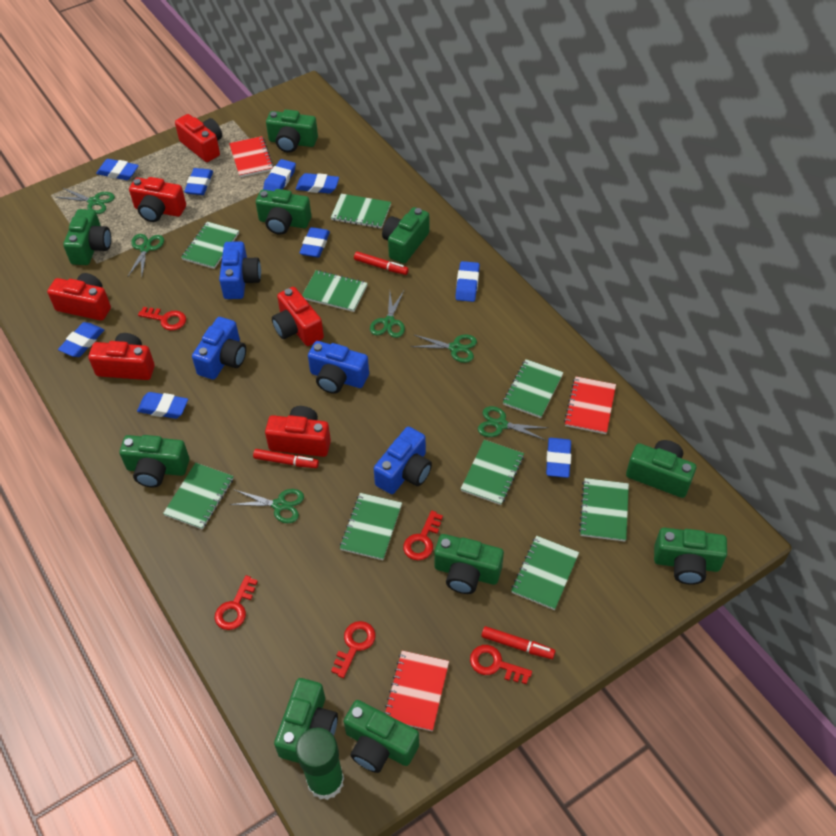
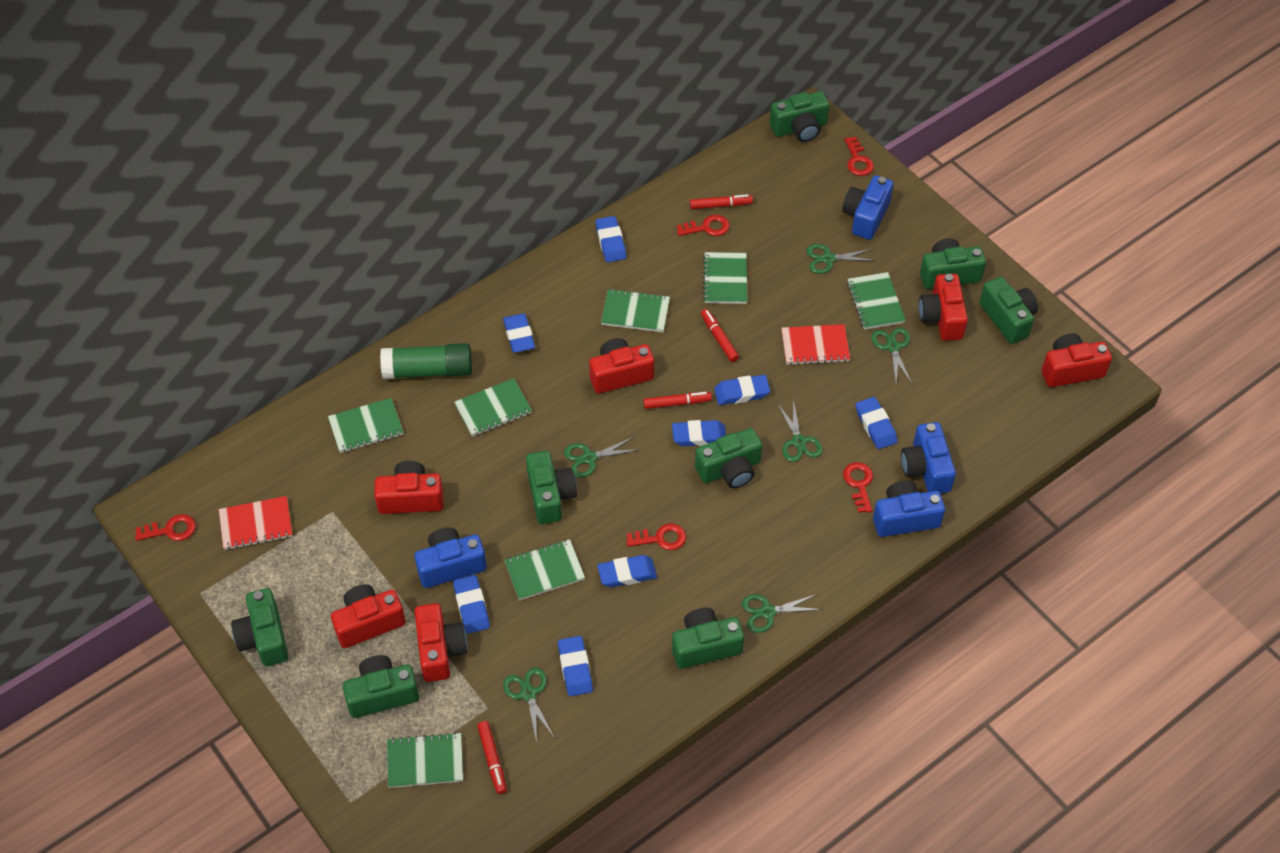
blue eraser: [58,322,104,357] [96,159,139,180] [137,392,188,419] [184,168,213,195] [263,159,296,191] [296,173,339,193] [299,227,330,258] [455,261,480,302] [546,438,571,478] = 9 -> [453,575,490,634] [503,313,535,353] [558,636,593,696] [595,216,626,262] [597,555,657,587] [672,420,726,446] [714,375,770,405] [855,397,898,449] = 8
green camera: [63,209,111,265] [119,435,189,487] [256,189,311,235] [266,109,318,153] [274,678,338,763] [344,700,419,773] [382,207,429,264] [434,534,504,594] [626,440,696,498] [654,528,727,585] = 10 -> [231,588,289,666] [343,655,419,718] [526,451,577,524] [672,608,744,669] [695,428,762,489] [770,91,830,142] [920,238,986,289] [979,277,1038,344] = 8
green notebook: [163,463,234,530] [181,222,239,269] [302,270,368,312] [331,194,391,229] [340,493,402,560] [461,440,524,505] [503,359,564,418] [511,536,579,610] [579,478,629,542] = 9 -> [328,398,403,453] [387,732,463,788] [454,378,532,437] [504,539,585,600] [601,289,670,332] [703,252,747,304] [847,272,906,330] = 7
red marker: [253,449,319,468] [354,251,409,275] [481,626,555,659] = 3 -> [477,721,507,794] [643,392,712,409] [690,194,753,209] [701,309,739,362] = 4
red notebook: [229,136,274,177] [384,651,449,731] [564,376,616,434] = 3 -> [219,496,293,550] [781,324,850,365] = 2

